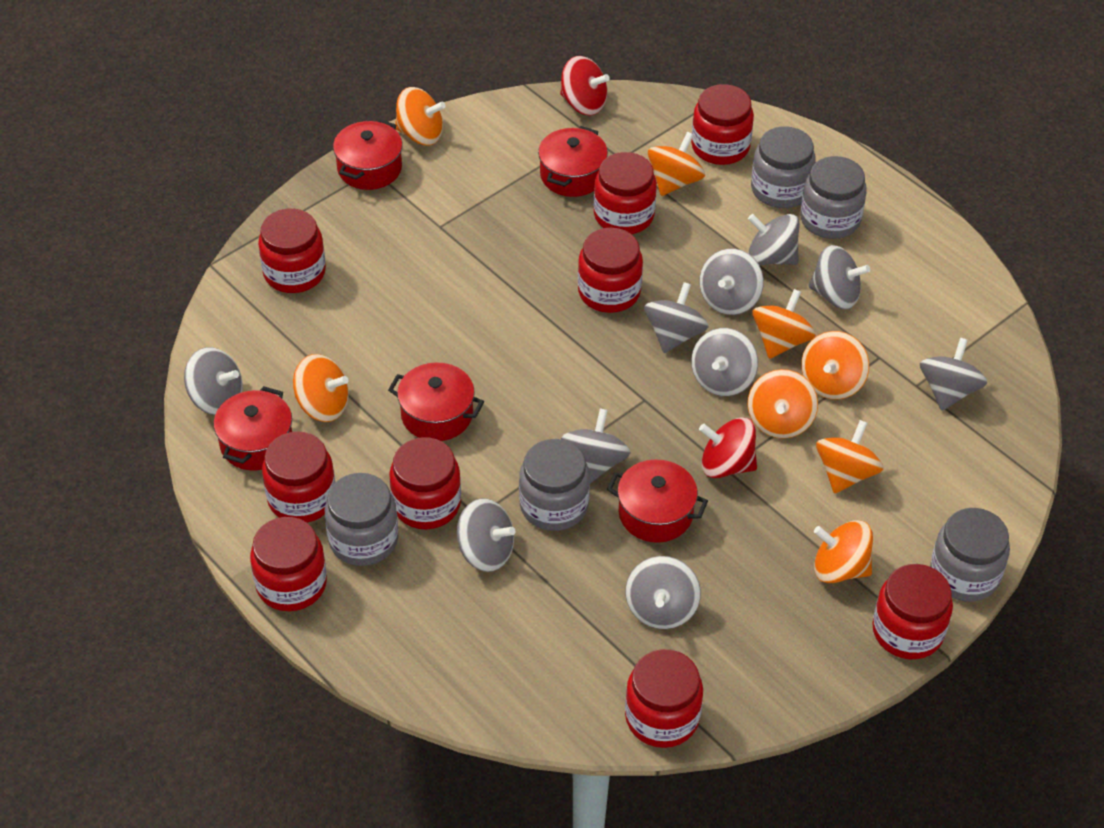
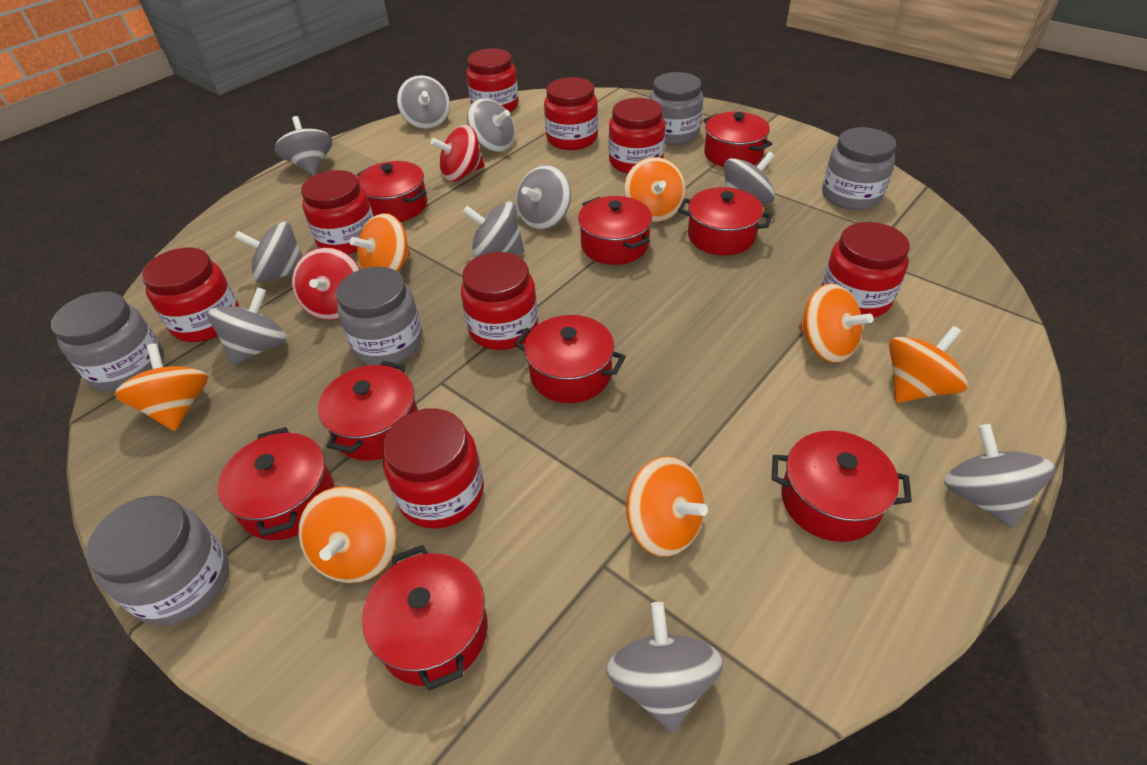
orange spinning top: [293,354,349,422] [395,87,446,145] [648,132,705,196] [748,369,818,439] [752,289,816,359] [801,331,869,400] [814,520,873,583] [816,420,883,494] = 8 -> [115,344,208,431] [298,486,397,583] [350,213,411,272] [624,157,686,222] [626,456,708,557] [798,283,873,363] [889,326,968,403] = 7
red jar: [250,517,327,611] [258,208,326,293] [262,431,335,523] [389,437,461,529] [578,228,643,313] [594,152,657,234] [625,649,703,748] [691,84,754,165] [872,564,953,659] = 9 -> [142,247,239,342] [301,170,374,254] [383,408,484,529] [461,252,538,350] [467,49,519,112] [544,77,598,150] [609,98,666,173] [822,222,910,318] = 8
red pot: [214,386,292,471] [333,119,403,190] [388,362,484,441] [538,126,608,197] [607,459,708,543] = 5 -> [217,427,334,540] [318,361,418,461] [357,161,427,222] [362,545,488,691] [515,315,626,403] [578,196,652,265] [678,187,772,255] [703,112,772,167] [772,431,912,542] = 9

